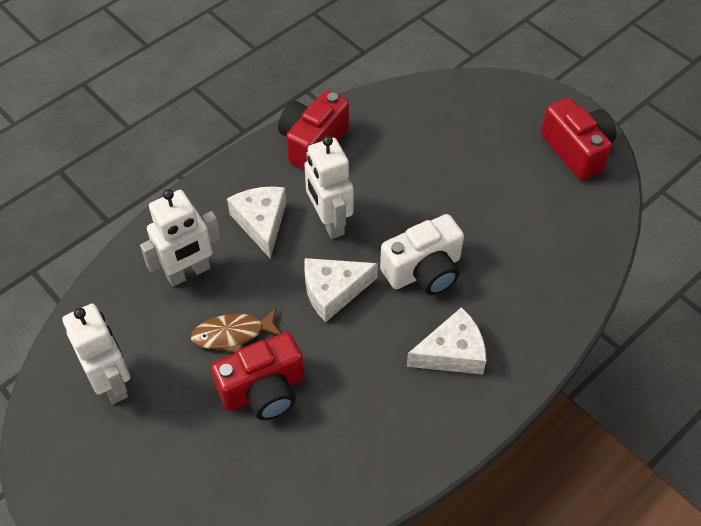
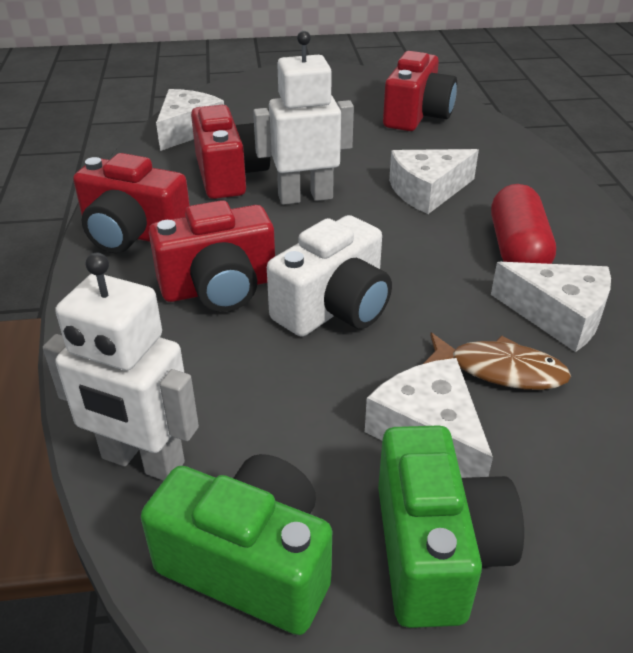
green camera: none = 0 -> [141,454,332,635] [378,425,524,628] = 2
red camera: [211,332,304,420] [278,91,349,170] [541,98,616,180] = 3 -> [73,153,190,253] [149,200,275,312] [191,105,270,199] [383,51,457,131] = 4
red capsule: none = 0 -> [491,184,556,264] = 1
white cheese: [227,186,286,258] [304,258,378,322] [407,307,486,374] = 3 -> [156,89,224,151] [365,358,493,478] [389,149,479,214] [491,262,611,352] = 4
white robot: [62,304,130,404] [140,189,221,287] [304,136,353,239] = 3 -> [43,253,199,481] [253,31,354,205] = 2

